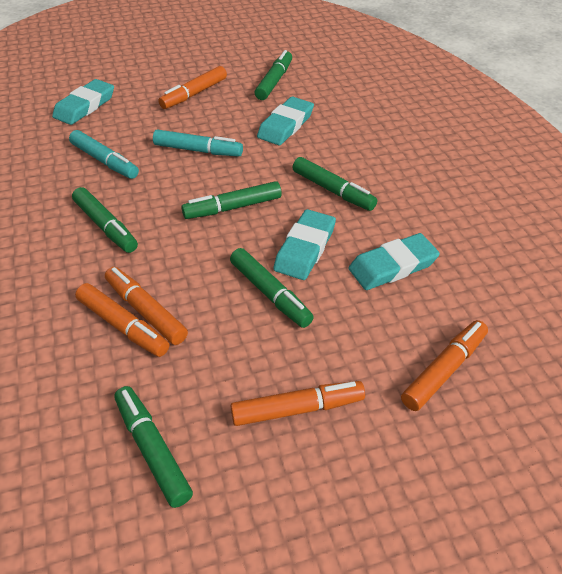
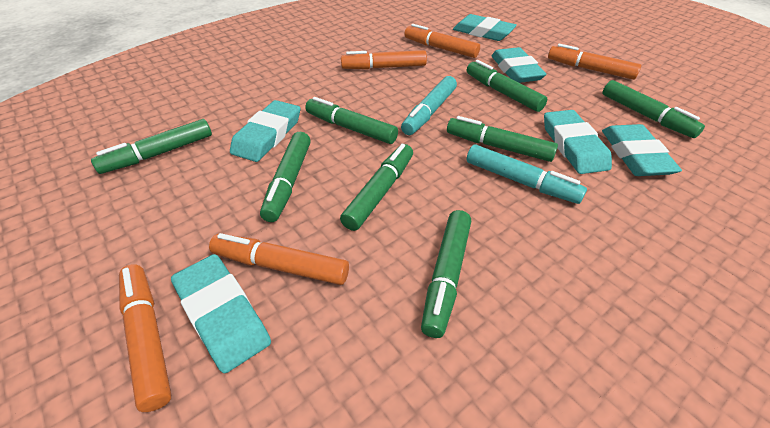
green marker: [72,187,138,253] [114,386,193,508] [181,181,282,219] [230,248,314,328] [254,50,292,100] [292,157,377,211] = 6 -> [91,119,212,174] [260,131,311,222] [305,97,398,144] [340,144,413,231] [421,210,471,338] [447,116,558,162] [467,60,547,112] [602,80,705,138] = 8
turquoise eraser: [52,79,114,125] [257,97,314,145] [273,209,336,280] [349,233,440,290] = 4 -> [171,254,271,373] [230,100,300,162] [453,14,517,41] [491,47,547,83] [544,110,612,174] [602,124,682,176] = 6

